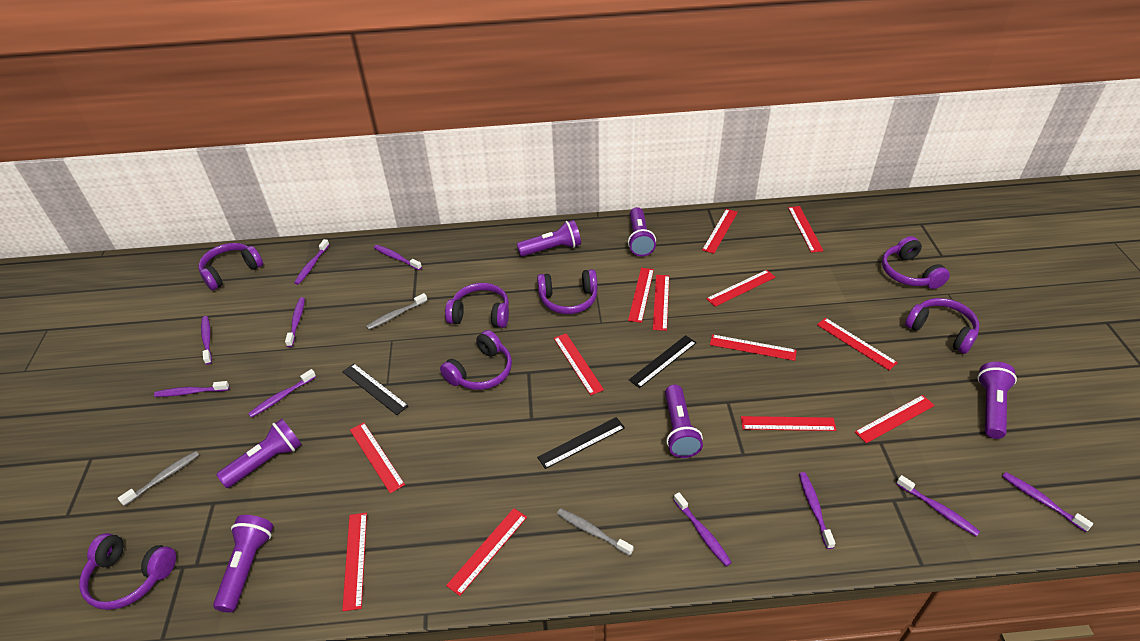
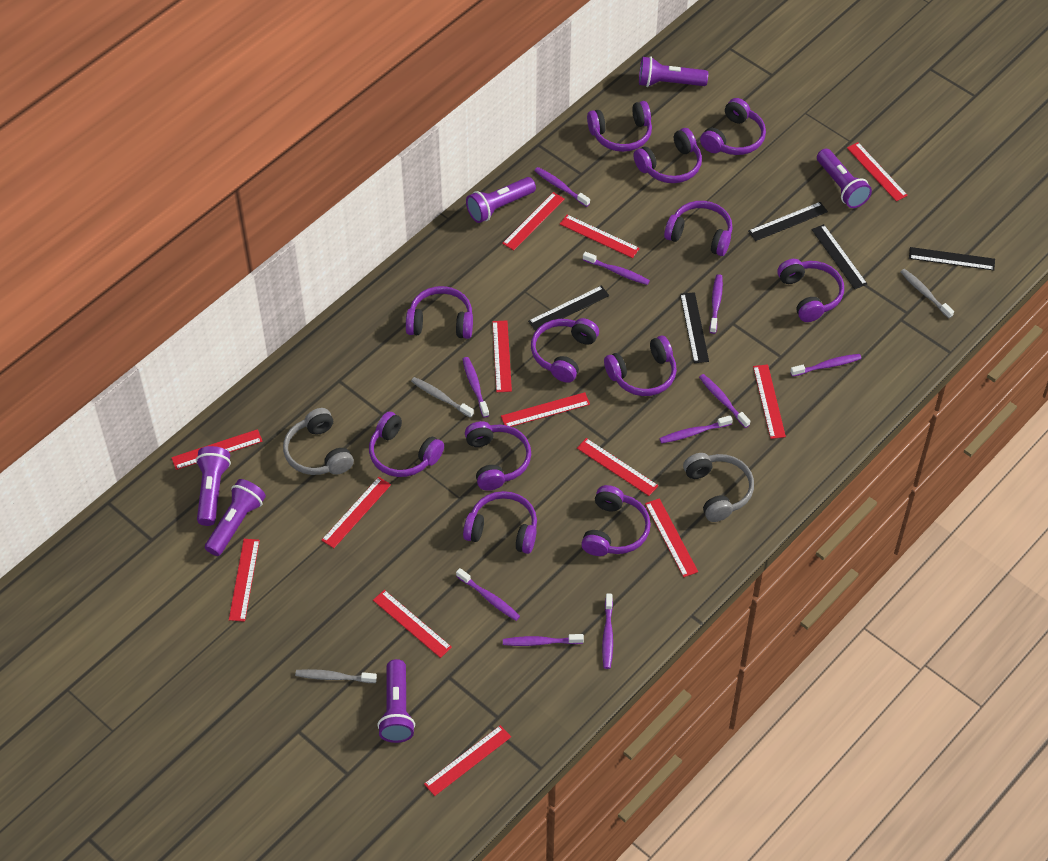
black ruler: [342,363,408,415] [537,417,625,469] [629,335,697,388] = 3 -> [528,286,609,331] [680,292,709,363] [748,202,828,241] [811,224,867,289] [909,247,995,271] = 5
grey headphones: none = 0 -> [283,408,354,475] [683,453,754,522] = 2
purple headphones: [79,533,176,610] [199,243,263,290] [440,330,512,390] [445,283,509,328] [537,269,598,314] [882,236,950,289] [905,298,979,354] = 7 -> [369,412,444,477] [406,286,473,339] [463,491,537,554] [465,421,531,491] [531,318,599,383] [581,485,651,556] [587,101,652,152] [604,336,677,396] [633,128,702,183] [664,201,733,256] [700,98,766,155] [777,259,844,322] = 12

